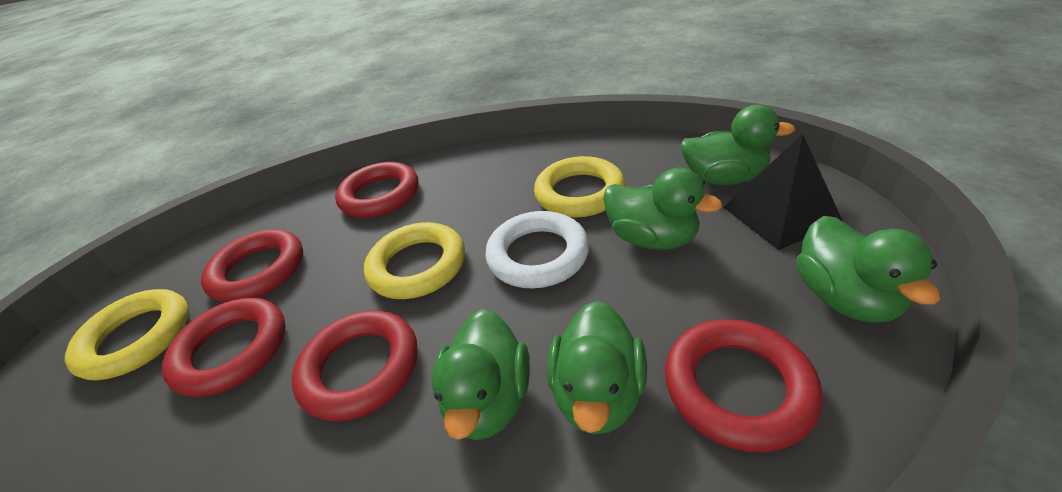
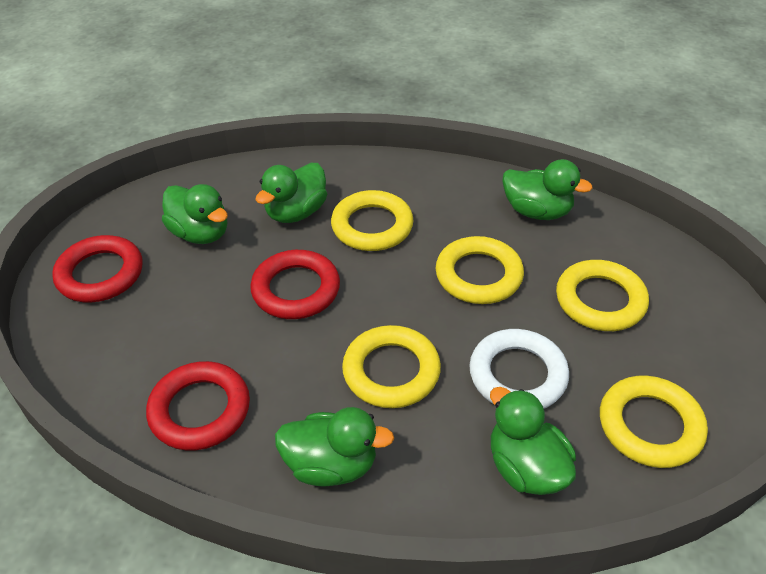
black pyramid: [723,134,843,250] = 1 -> none = 0
red ring: [161,298,286,397] [201,229,303,302] [291,310,418,422] [335,162,419,218] [665,319,823,453] = 5 -> [52,235,143,302] [146,361,250,451] [250,250,340,319] = 3
yellow ring: [65,289,189,381] [364,222,465,299] [534,156,626,218] = 3 -> [331,190,413,251] [342,325,441,408] [436,236,524,304] [556,260,649,331] [600,376,708,468] = 5

